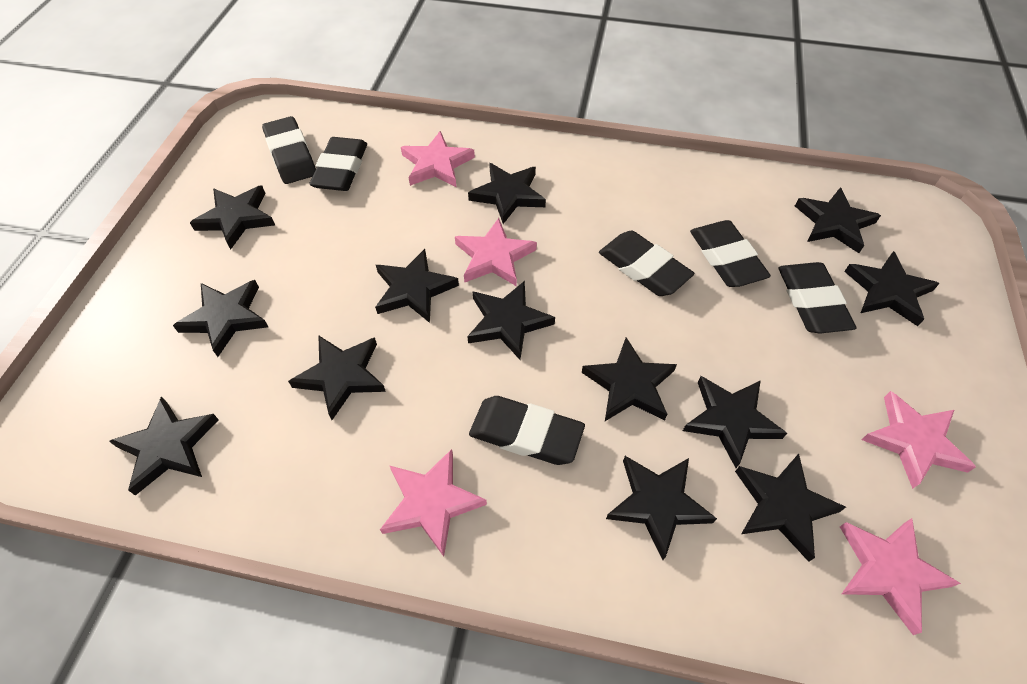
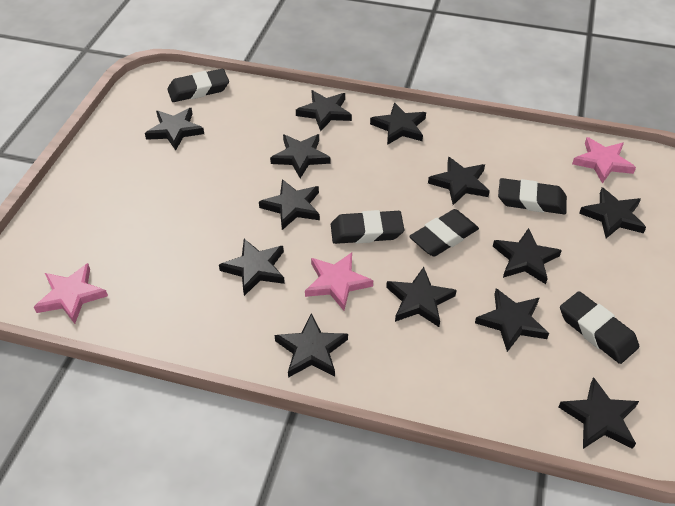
black eraser: [262,116,316,184] [309,137,367,191] [469,396,585,465] [599,230,694,296] [690,220,771,287] [778,262,856,334] = 6 -> [167,69,229,102] [331,210,404,244] [409,209,479,257] [498,178,567,214] [560,291,639,364] = 5
pink star: [380,449,487,557] [401,131,475,187] [455,218,537,286] [840,518,961,635] [861,391,976,489] = 5 -> [34,263,108,324] [305,252,373,311] [572,137,636,184] = 3

